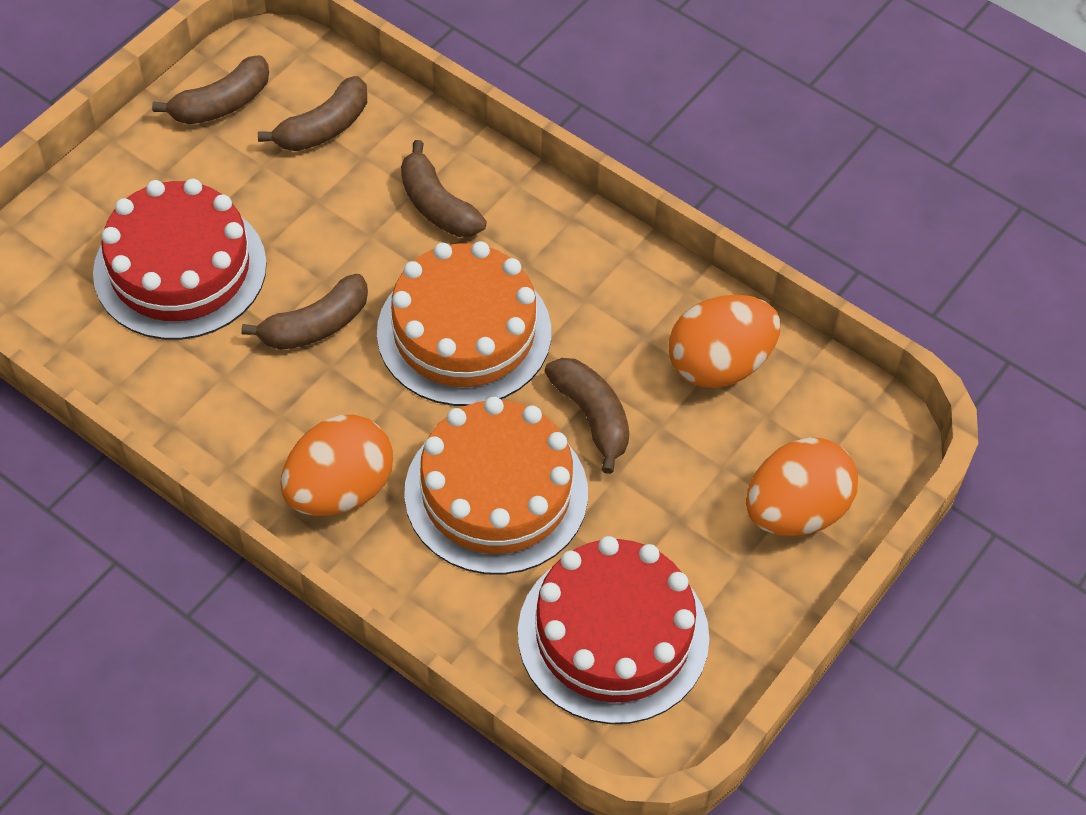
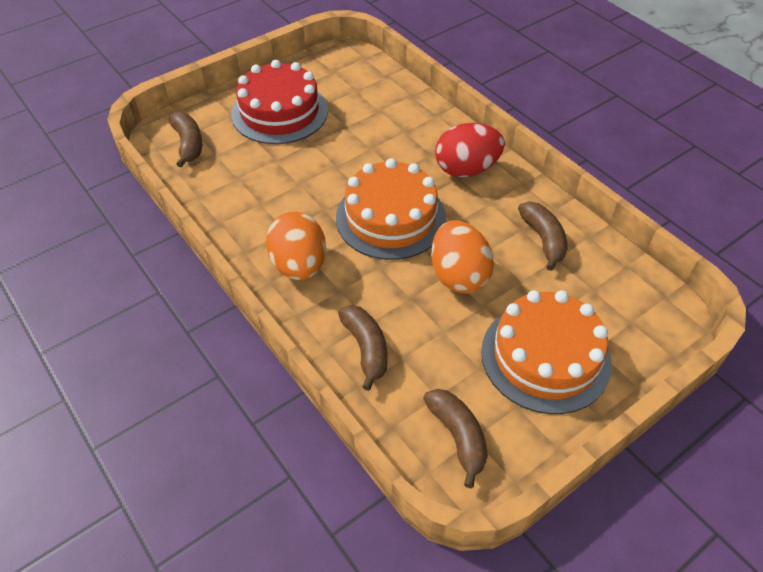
brown banana: [152,55,269,124] [241,274,368,350] [258,76,367,151] [401,140,487,237] [544,358,629,474] = 5 -> [169,112,202,168] [338,305,388,391] [423,389,488,488] [518,202,568,271] = 4
orange egg: [280,415,393,516] [669,295,781,388] [746,437,858,536] = 3 -> [266,212,326,280] [431,220,494,294] = 2
red cake: [93,179,267,340] [518,536,709,724] = 2 -> [231,60,328,144] = 1
red egg: none = 0 -> [435,123,505,177] = 1

